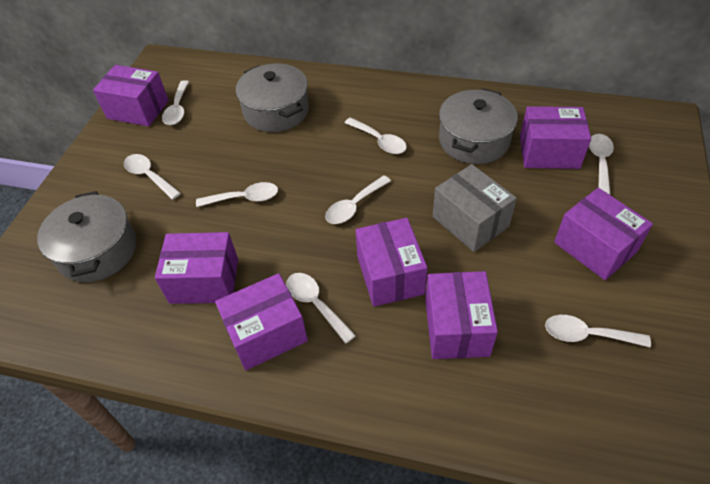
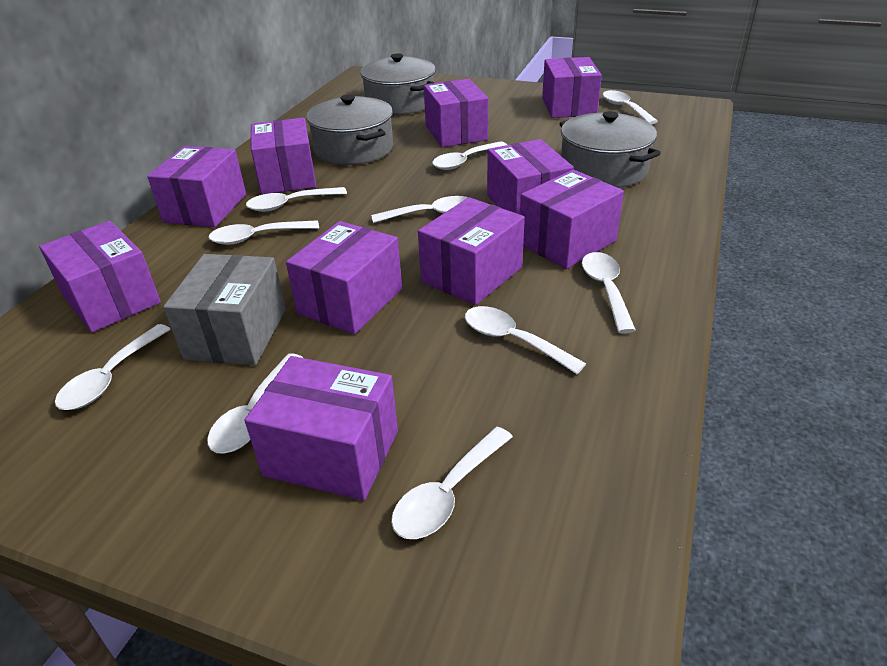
purple box: [93,65,169,126] [155,232,238,304] [215,273,308,370] [356,218,427,307] [425,271,498,359] [520,106,591,169] [554,188,653,280] = 7 -> [39,221,161,333] [147,146,246,227] [245,356,398,501] [251,118,316,195] [286,221,402,334] [418,197,525,305] [424,79,488,147] [487,139,574,214] [520,170,624,269] [542,57,602,118] = 10
white spoon: [124,154,181,200] [162,80,189,125] [196,182,278,207] [287,273,356,344] [325,175,391,224] [344,117,407,154] [545,315,651,347] [589,134,614,195] = 8 -> [55,324,170,410] [207,353,303,454] [208,220,319,245] [246,187,347,212] [371,196,468,223] [391,427,513,539] [432,141,507,170] [465,306,586,374] [582,252,636,333] [603,90,658,124] = 10

